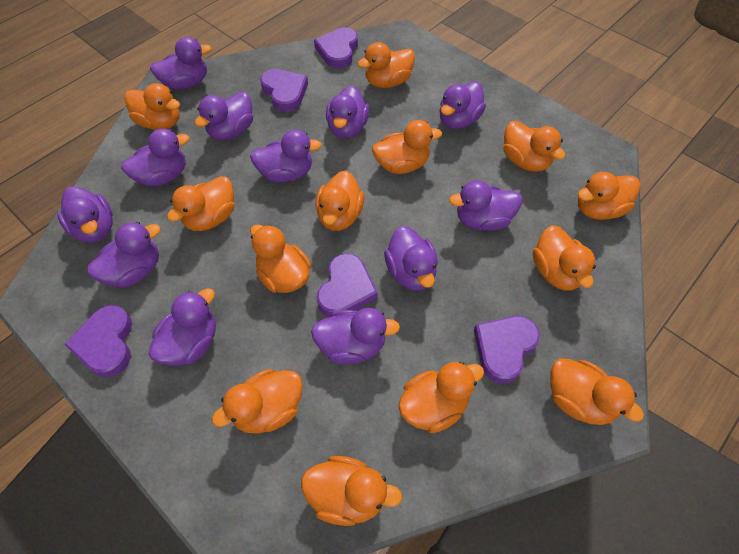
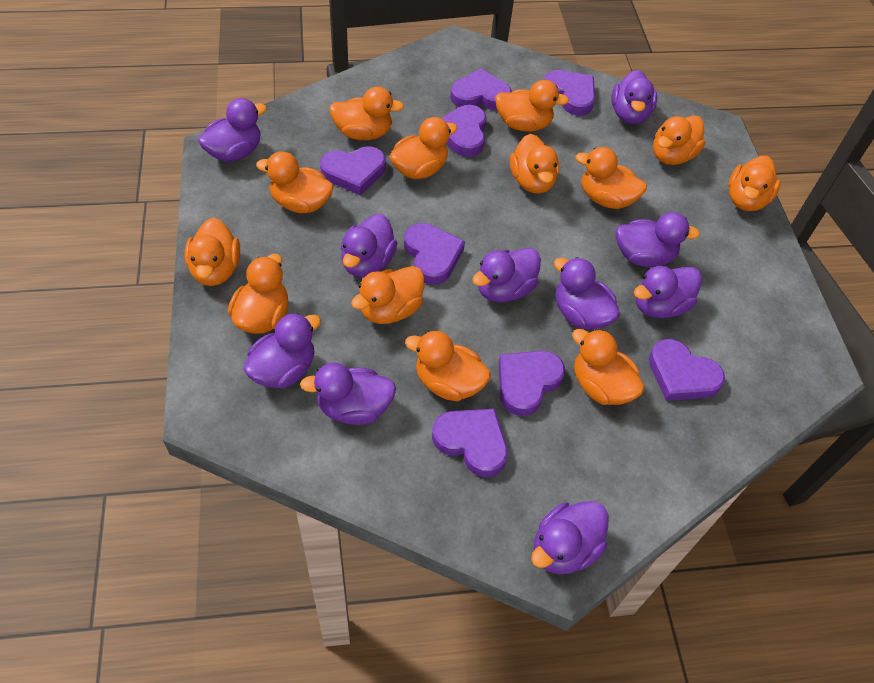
purple duck: [57,186,112,243] [88,222,161,288] [121,129,189,186] [149,288,216,366] [150,37,212,90] [195,92,253,140] [250,130,322,182] [311,308,400,364] [326,86,369,138] [384,226,438,291] [439,81,486,129] [449,180,522,231] = 12 -> [198,98,267,162] [243,313,321,389] [300,363,396,425] [341,214,397,277] [472,248,541,302] [531,501,608,574] [554,257,620,330] [611,70,657,124] [616,212,700,267] [634,266,702,318] = 10
purple heart: [64,305,132,377] [260,69,308,112] [314,27,358,69] [317,253,378,317] [474,316,540,384] = 5 -> [320,146,386,195] [404,223,465,285] [432,408,508,477] [441,105,487,157] [450,68,512,110] [499,351,565,416] [544,70,595,116] [649,339,725,401] = 8

